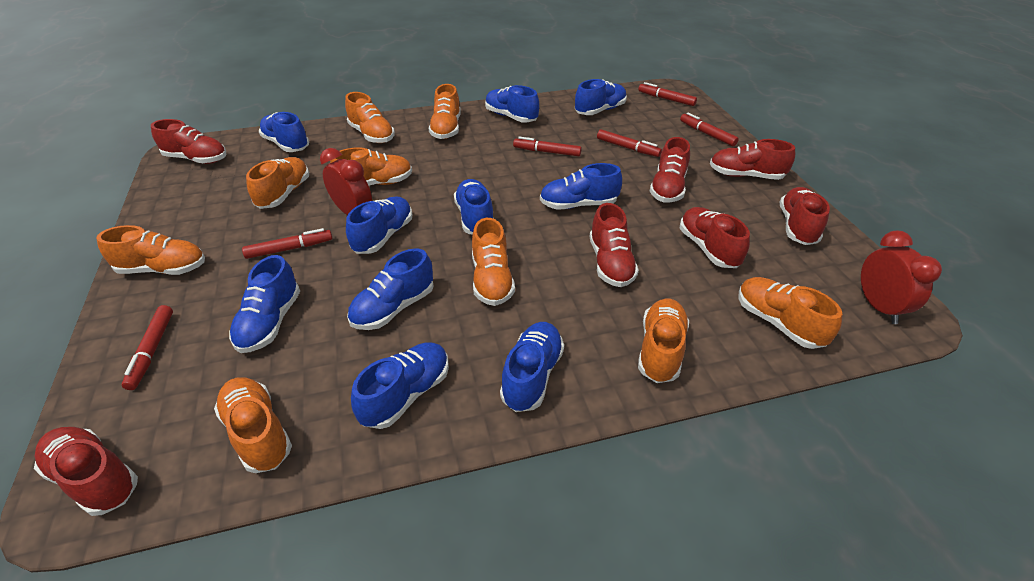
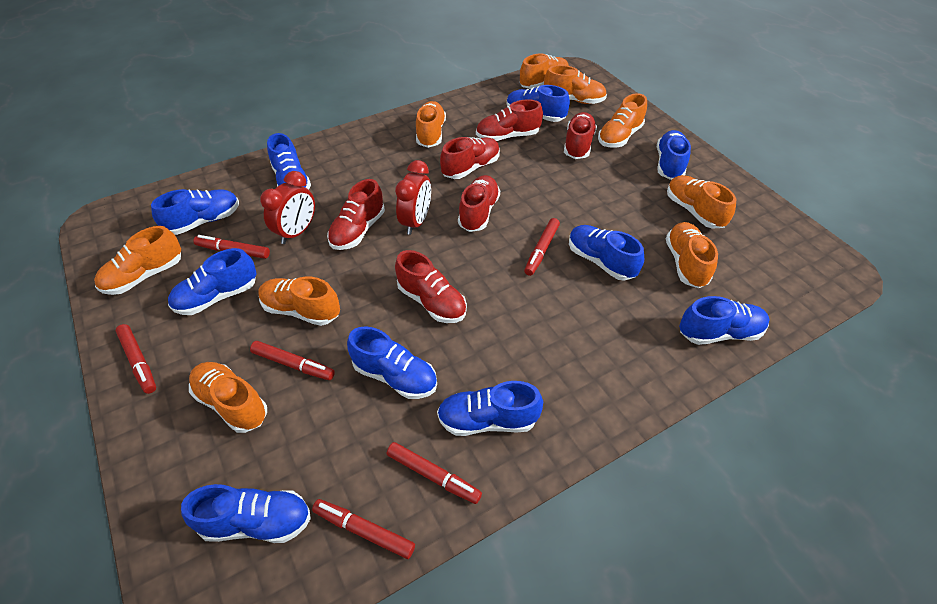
red shoe: [34,427,138,516] [151,119,226,164] [589,203,639,287] [650,137,690,202] [680,207,750,268] [710,139,795,180] [780,187,830,245] = 7 -> [327,179,385,250] [395,250,467,323] [440,137,500,179] [458,175,500,232] [476,99,543,141] [564,112,597,159] = 6

